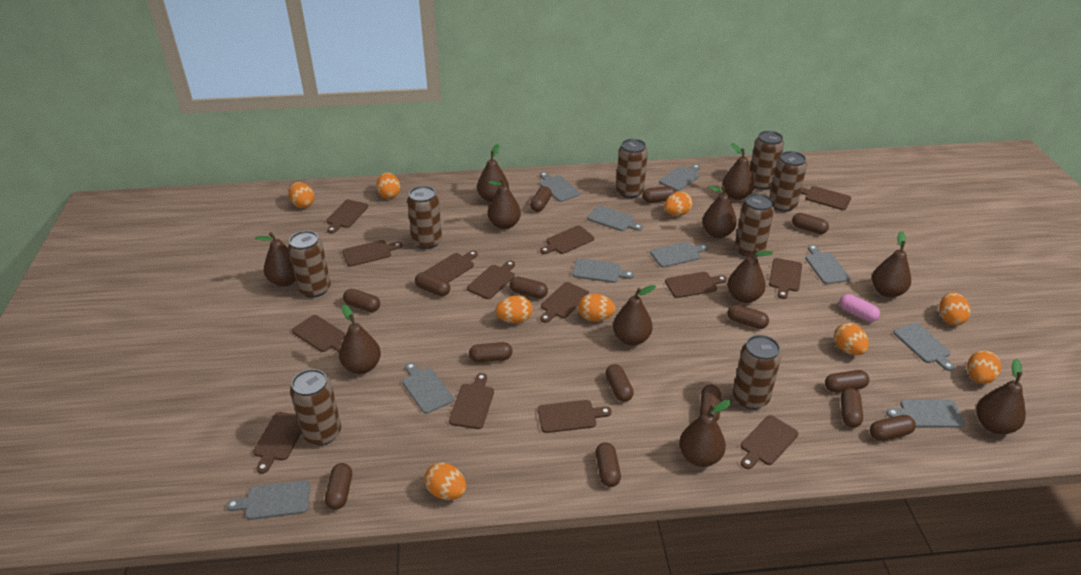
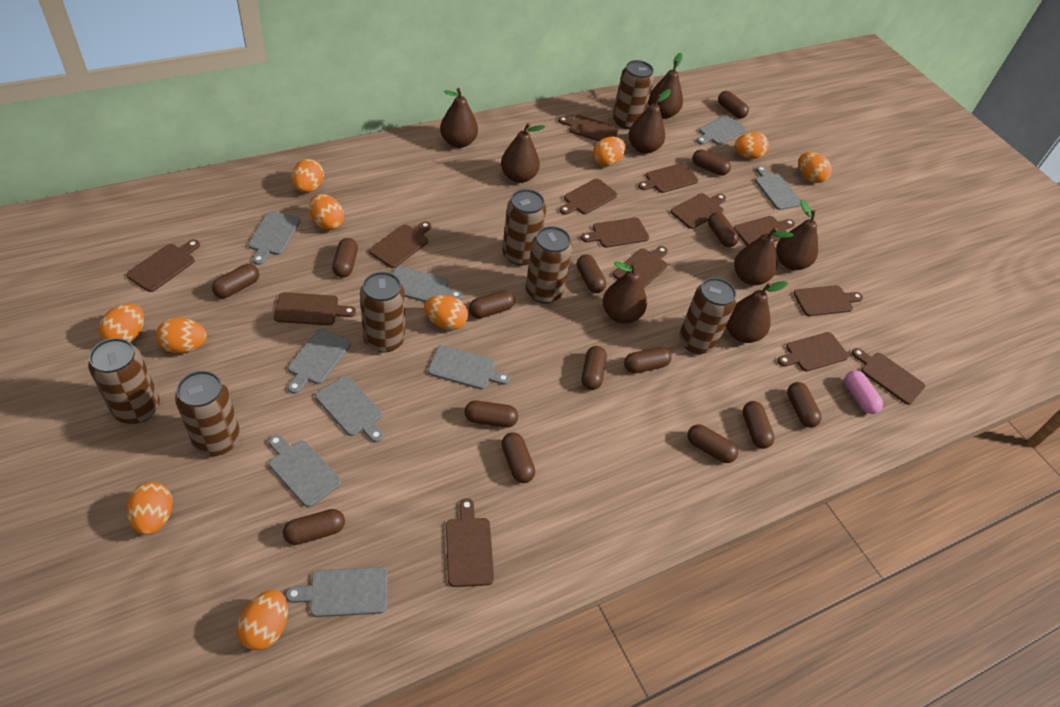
brown can: [288,231,331,298] [290,369,341,445] [407,186,442,249] [616,139,648,198] [733,335,781,409] [735,194,774,257] [750,131,784,190] [769,151,807,212] = 8 -> [88,338,160,424] [175,371,241,456] [360,272,405,353] [502,189,546,266] [525,226,573,304] [613,60,654,129] [679,278,736,354] = 7
brown pear: [255,232,296,286] [339,305,381,374] [477,144,509,203] [488,178,521,229] [613,285,656,345] [679,400,732,467] [702,186,737,238] [722,143,755,200] [727,248,773,303] [872,231,911,297] [976,359,1026,434] = 11 -> [440,88,478,148] [501,123,545,183] [603,262,647,324] [628,89,671,154] [648,53,683,119] [726,281,788,343] [734,227,794,285] [776,200,818,270] = 8
grey cutting board: [226,480,310,520] [402,362,454,414] [539,172,580,202] [572,258,634,283] [587,206,643,231] [650,242,708,268] [659,164,700,191] [805,245,850,284] [886,399,965,428] [893,323,954,371] = 10 -> [248,211,300,265] [268,435,341,507] [286,567,387,617] [288,328,351,394] [315,376,384,442] [392,266,462,302] [428,345,510,390] [696,115,746,145] [755,166,801,210] = 9
orange egg: [289,182,315,208] [376,172,400,199] [425,462,466,500] [495,295,532,323] [578,294,615,321] [664,192,692,216] [834,323,869,355] [939,292,971,325] [967,350,1001,384] = 9 -> [98,304,144,342] [127,482,173,535] [156,318,207,353] [237,590,288,650] [292,159,324,193] [309,194,344,230] [424,295,468,330] [593,137,625,166] [735,132,769,159] [798,152,832,183] = 10

